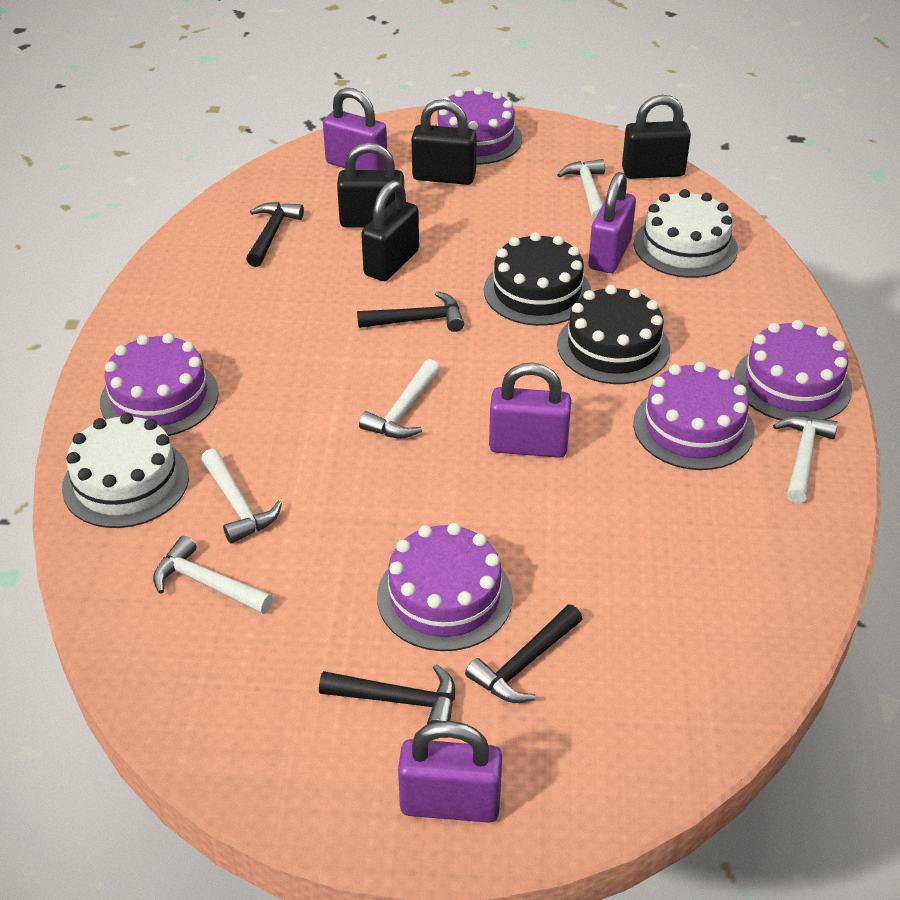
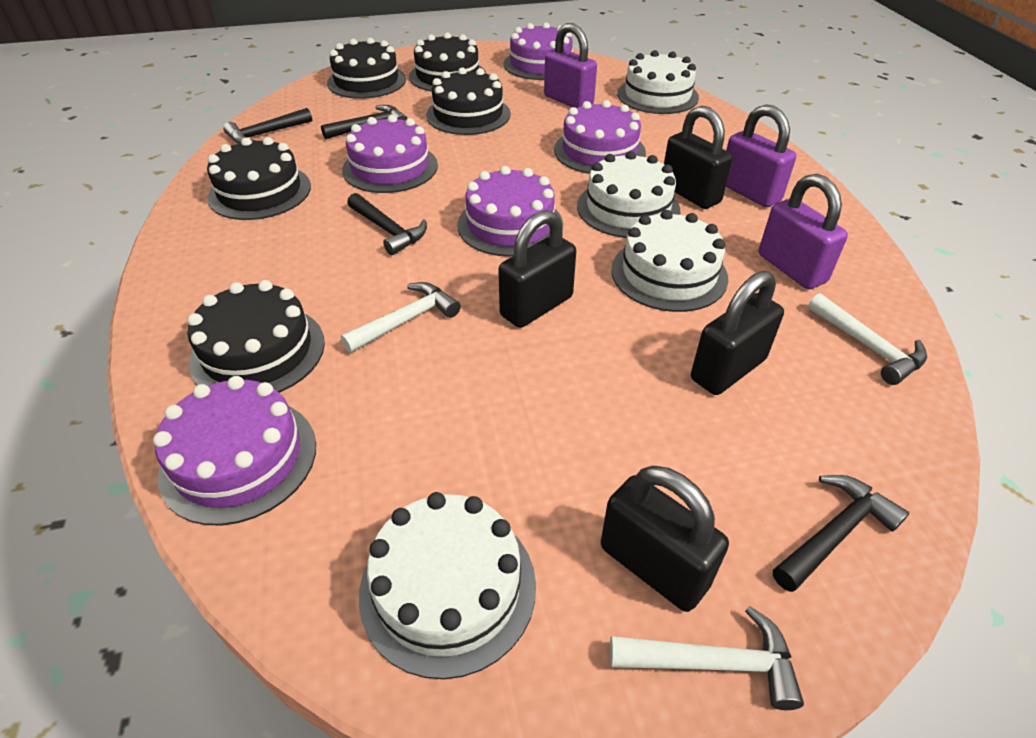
black cake: [484,232,591,326] [557,285,670,384] = 2 -> [187,280,325,393] [207,137,311,220] [327,38,406,99] [409,32,486,92] [426,67,511,135] = 5
purple padlock: [323,88,387,170] [398,721,502,823] [489,363,571,458] [589,172,636,273] = 4 -> [544,23,597,108] [726,104,796,207] [759,174,848,289] = 3
white cake: [62,413,189,528] [634,189,738,278] = 2 -> [359,492,536,679] [577,151,680,238] [611,210,728,312] [617,50,699,114] = 4
white hammer: [153,536,273,614] [201,449,282,543] [359,359,440,438] [557,159,605,220] [773,416,838,504] = 5 -> [341,282,461,353] [610,606,804,710] [808,293,927,385] = 3

